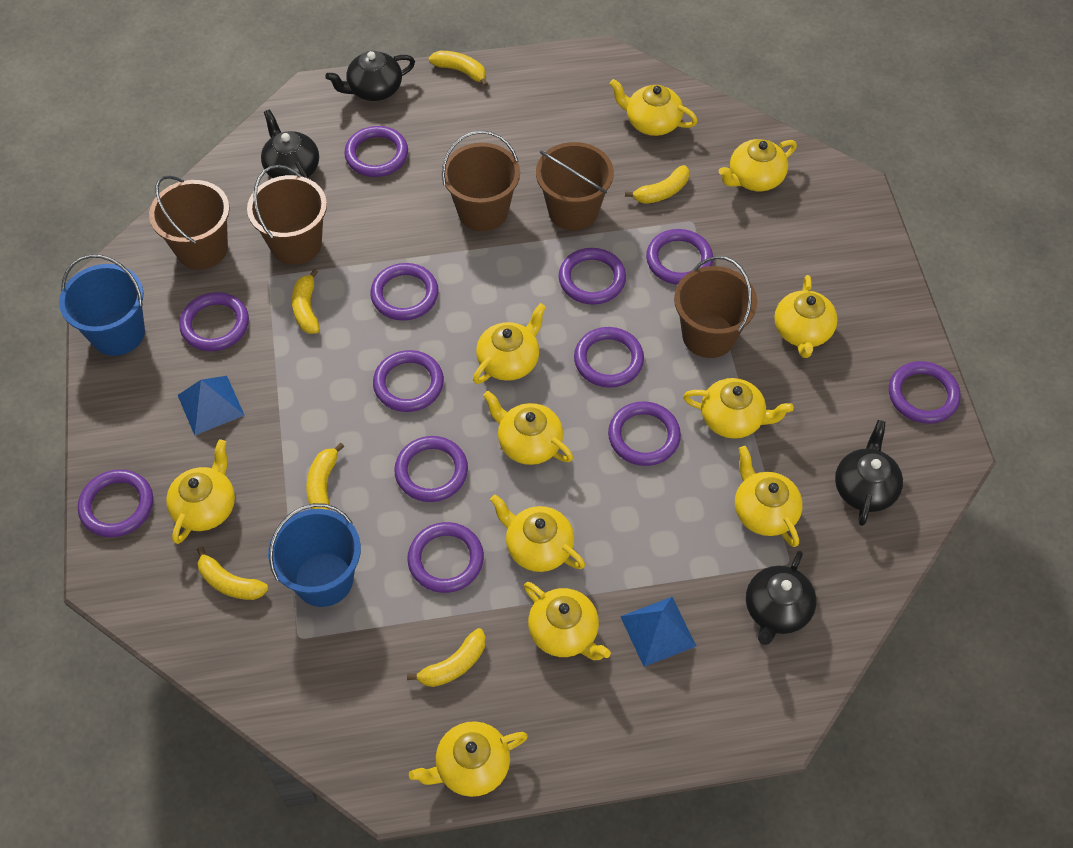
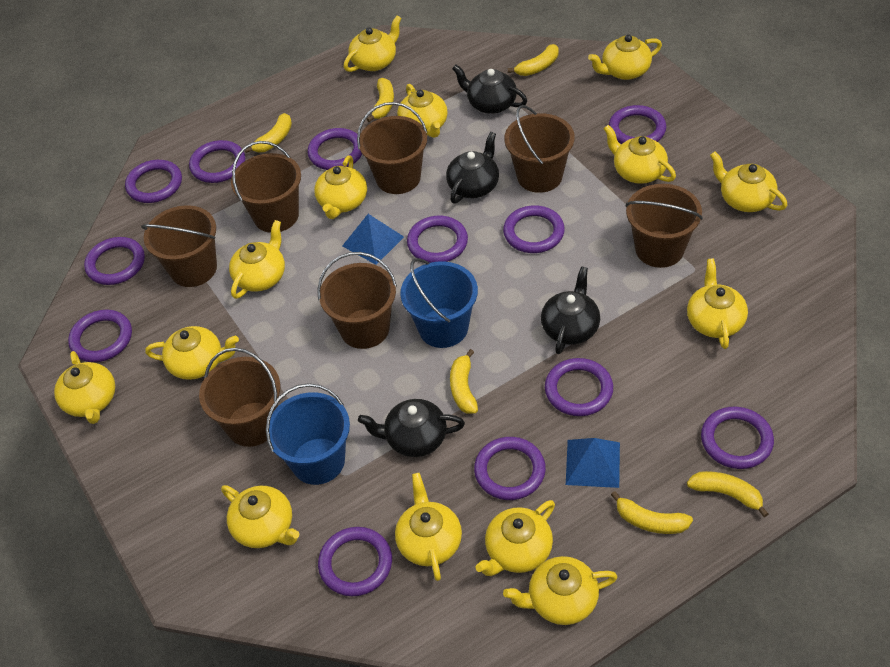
brown bucket: [149,175,230,269] [247,165,327,265] [442,130,520,231] [536,142,614,231] [674,256,757,358] = 5 -> [141,205,217,287] [199,348,280,447] [231,141,301,233] [317,252,397,349] [357,102,427,194] [504,105,575,193] [626,184,703,268] = 7
yellow teapot: [166,439,235,544] [409,721,528,797] [473,303,546,384] [483,391,573,465] [490,494,585,572] [524,582,611,661] [610,79,698,136] [683,378,794,439] [719,139,797,191] [735,446,803,547] [774,275,838,358] = 11 -> [54,351,115,424] [145,326,239,380] [221,485,299,548] [229,220,285,299] [314,156,367,219] [344,15,402,72] [395,473,462,581] [397,84,448,138] [475,500,555,576] [503,556,618,625] [588,35,662,80] [604,125,676,184] [687,258,748,349] [710,152,787,212] = 14

